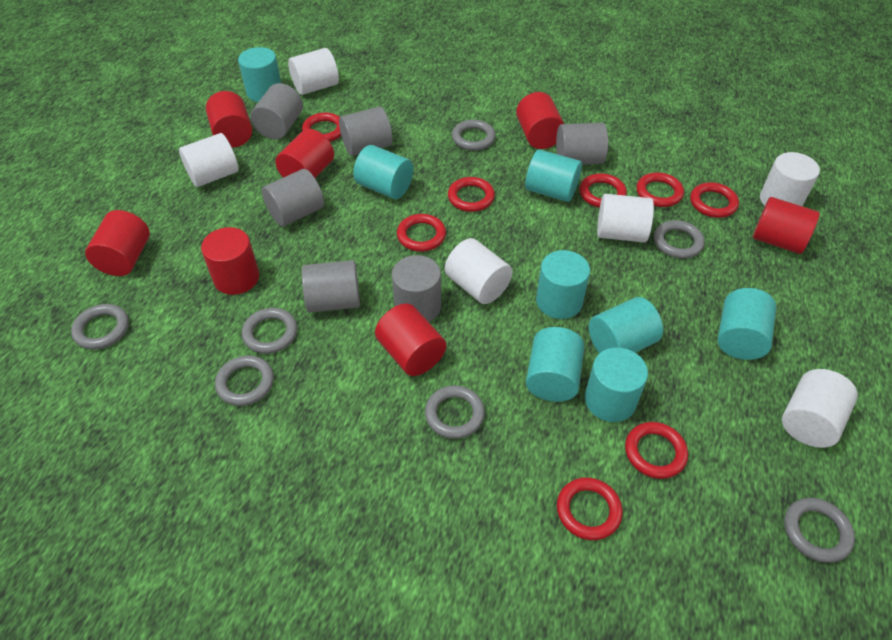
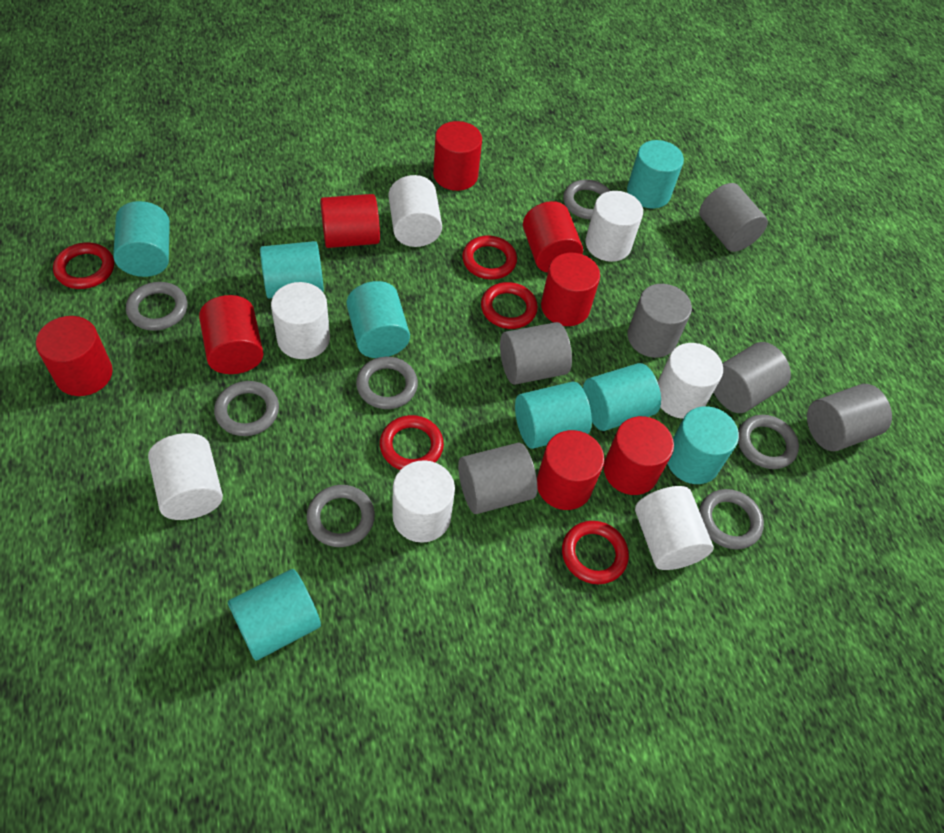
red cylinder: [85,210,150,276] [201,227,259,295] [206,91,252,147] [275,129,334,178] [375,304,446,376] [516,92,564,149] [753,197,820,254] = 7 -> [36,316,113,396] [199,295,264,374] [320,194,380,248] [433,121,482,191] [523,201,583,273] [537,430,604,510] [541,253,600,326] [604,416,674,495] = 8
red ring: [302,112,341,142] [397,214,446,252] [448,177,495,212] [557,477,623,540] [579,173,627,208] [625,422,688,479] [636,172,684,207] [690,182,739,218] = 8 -> [53,243,114,289] [380,415,444,470] [462,236,517,279] [481,282,538,329] [562,521,629,584] = 5
white cylinder: [179,133,239,187] [288,48,339,95] [445,238,513,304] [597,194,654,243] [760,152,820,206] [782,369,858,448] = 6 -> [148,433,223,520] [271,282,330,359] [389,175,442,247] [392,460,455,543] [585,191,643,262] [635,486,714,570] [658,343,723,419] = 7

